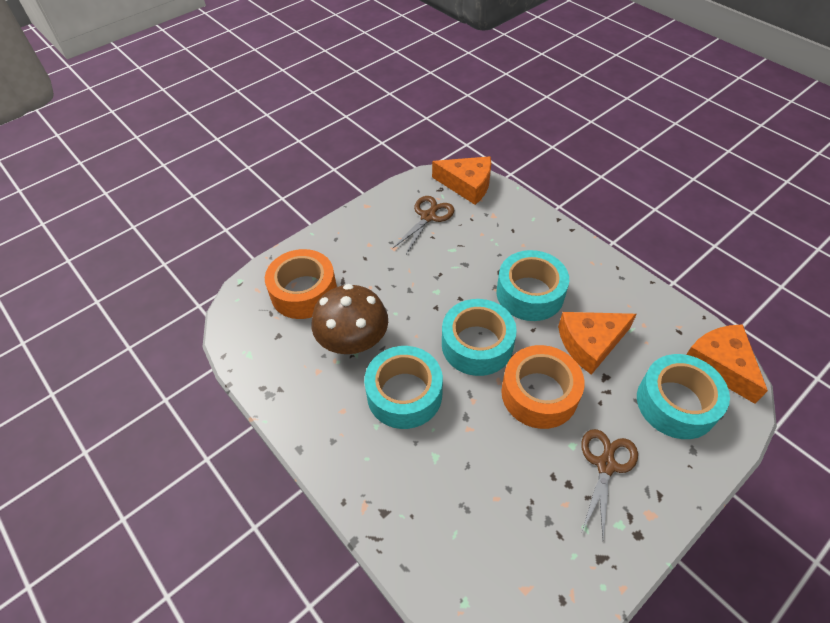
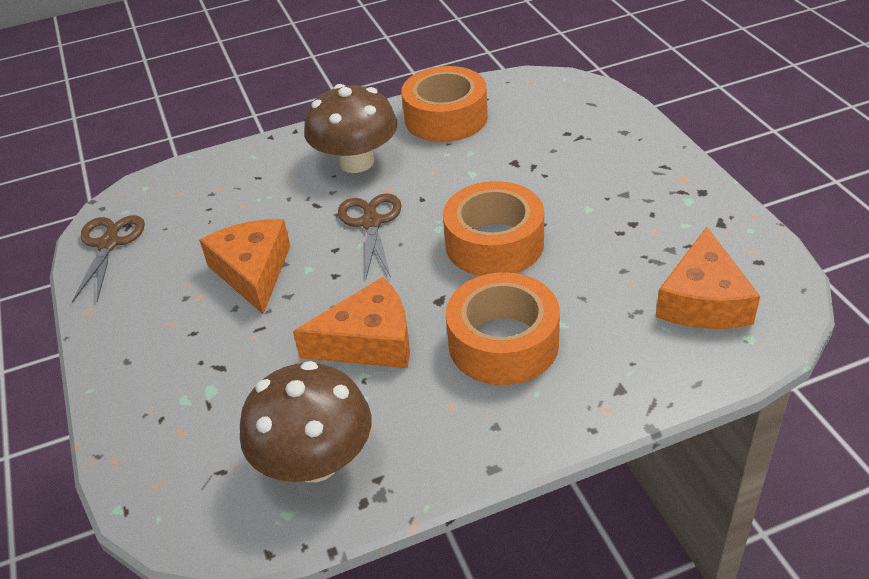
brown mushroom: [311,284,388,354] = 1 -> [240,361,371,483] [304,84,398,173] = 2
orange tape: [265,249,337,319] [501,345,584,429] = 2 -> [401,66,488,142] [443,181,544,276] [446,272,560,385] = 3
turquoise tape: [364,346,443,429] [442,299,517,376] [497,250,569,321] [637,354,730,439] = 4 -> none = 0

